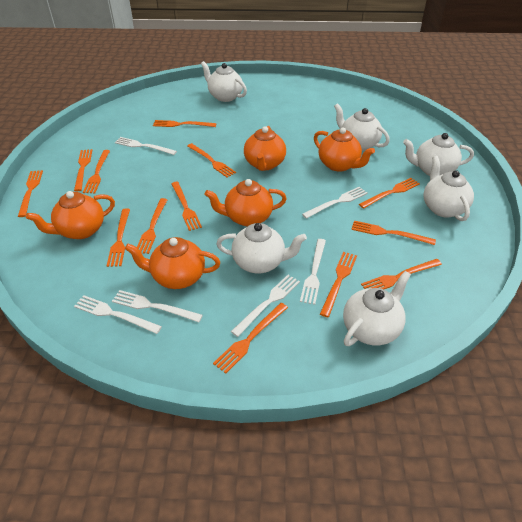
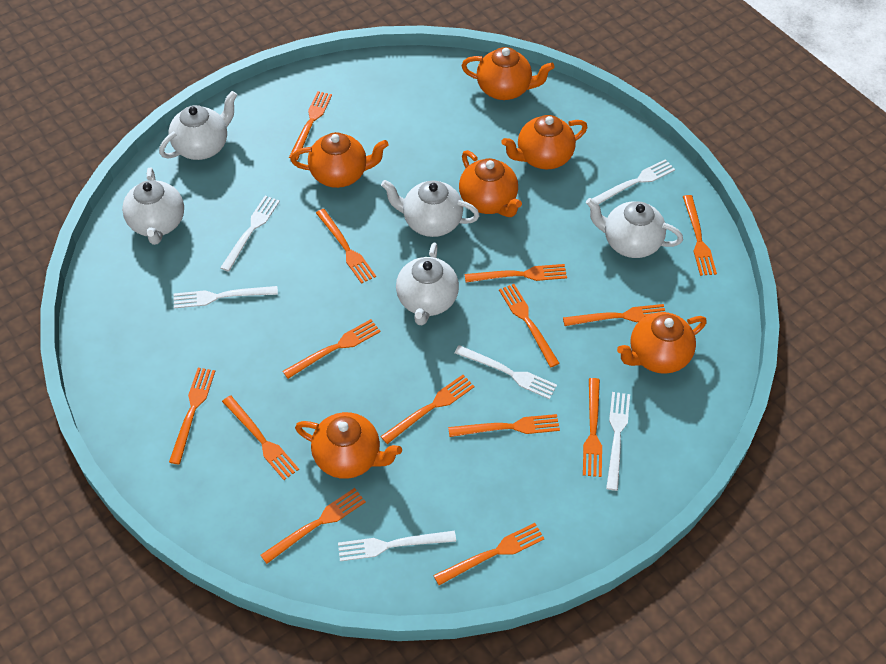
orange fork: [18,170,43,217] [74,149,92,191] [83,150,110,193] [107,208,130,267] [137,198,168,254] [153,120,216,127] [171,182,202,231] [187,143,236,177] [213,303,288,374] [320,252,357,317] [351,220,436,245] [359,178,420,209] [361,259,442,289] = 13 -> [169,368,215,464] [222,395,299,480] [260,488,366,564] [282,319,381,379] [289,91,332,160] [316,209,376,284] [380,375,475,444] [433,523,545,585] [448,414,560,437] [465,264,567,282] [499,284,560,367] [563,304,665,326] [583,378,602,477] [683,195,717,276] = 14
orange teapot: [26,191,115,239] [125,237,220,289] [205,179,287,227] [244,126,286,171] [314,127,375,172] = 5 -> [291,132,389,188] [295,412,402,479] [459,150,522,217] [461,47,555,100] [502,115,587,169] [617,312,707,374] = 6
white teapot: [201,61,247,102] [216,223,307,273] [334,103,390,151] [343,271,411,346] [403,133,474,176] [423,156,474,221] = 6 -> [122,168,184,245] [159,91,237,160] [381,180,480,237] [396,243,459,325] [586,198,683,258] = 5

